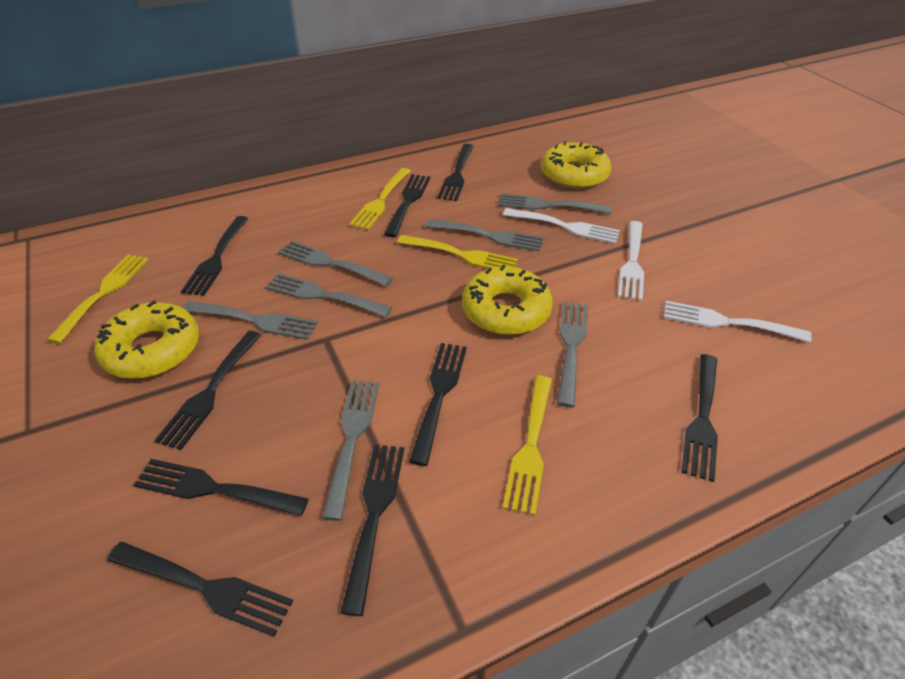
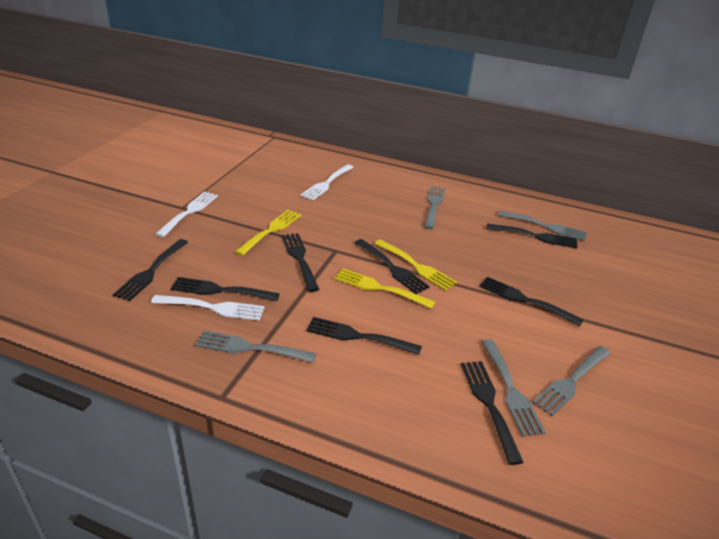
black fork: [107,542,293,637] [133,459,308,516] [154,331,262,450] [181,216,248,296] [340,444,404,616] [384,174,430,237] [409,343,467,466] [437,144,474,201] [681,354,718,482] = 9 -> [113,239,188,301] [171,277,280,301] [282,233,319,292] [306,317,422,355] [355,239,430,294] [461,361,524,465] [479,277,584,326] [486,224,577,248] = 8
grey fork: [183,301,318,340] [266,273,392,317] [278,241,393,286] [322,380,379,521] [425,219,544,252] [498,193,612,214] [557,302,588,407] = 7 -> [195,331,316,363] [424,186,445,229] [481,339,546,437] [498,211,587,241] [532,346,611,416] = 5
yellow donut: [94,301,199,379] [462,265,553,335] [541,141,611,189] = 3 -> none = 0
yellow fork: [47,255,149,344] [349,168,411,230] [397,235,518,269] [503,376,552,516] = 4 -> [235,210,301,256] [334,268,435,309] [374,239,457,291] = 3

